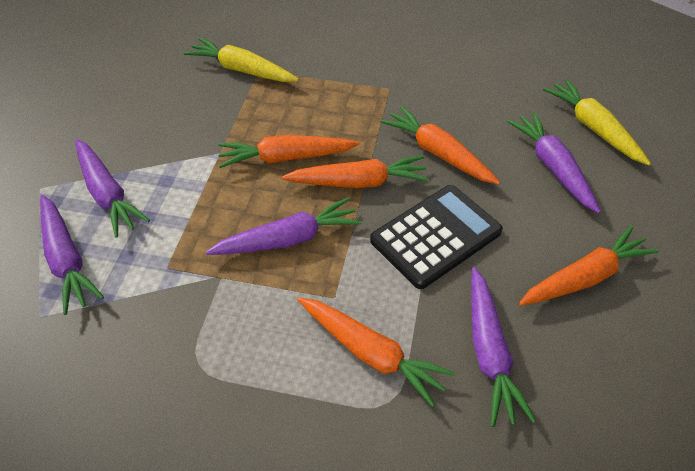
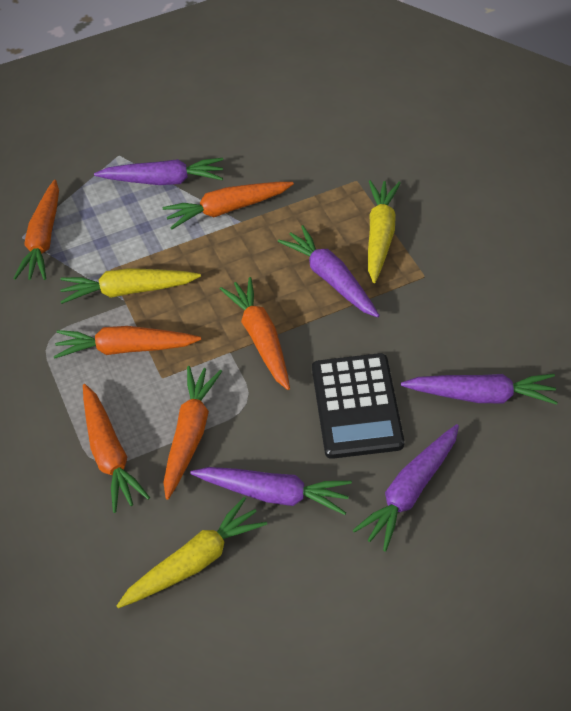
orange carrot: [218,135,359,168] [282,156,429,188] [298,297,455,407] [380,106,500,184] [519,226,659,306] = 5 -> [13,180,59,280] [54,326,201,359] [83,384,150,513] [163,182,294,230] [163,366,222,500] [220,277,290,390] = 6
yellow carrot: [184,38,299,82] [543,79,651,165] = 2 -> [60,268,201,304] [117,497,267,608] [368,180,400,283] = 3

